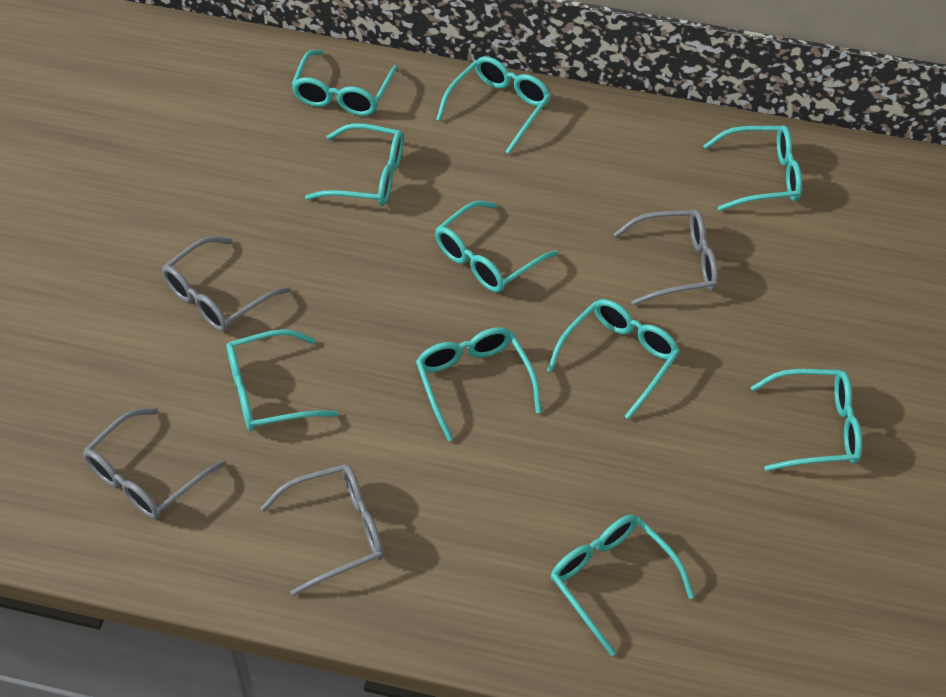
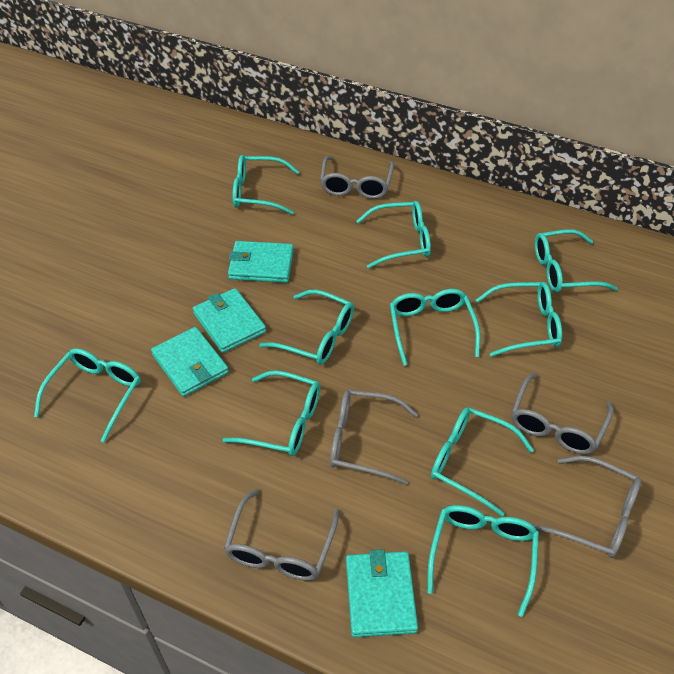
grey glasses: [83,408,226,519] [162,236,290,332] [260,464,384,596] [614,209,718,305] = 4 -> [224,489,339,581] [320,156,394,199] [330,390,418,485] [511,373,614,454] [532,456,641,558] = 5
turquoise wallet: none = 0 -> [151,327,229,397] [192,288,266,353] [228,241,294,283] [346,549,418,637] = 4

